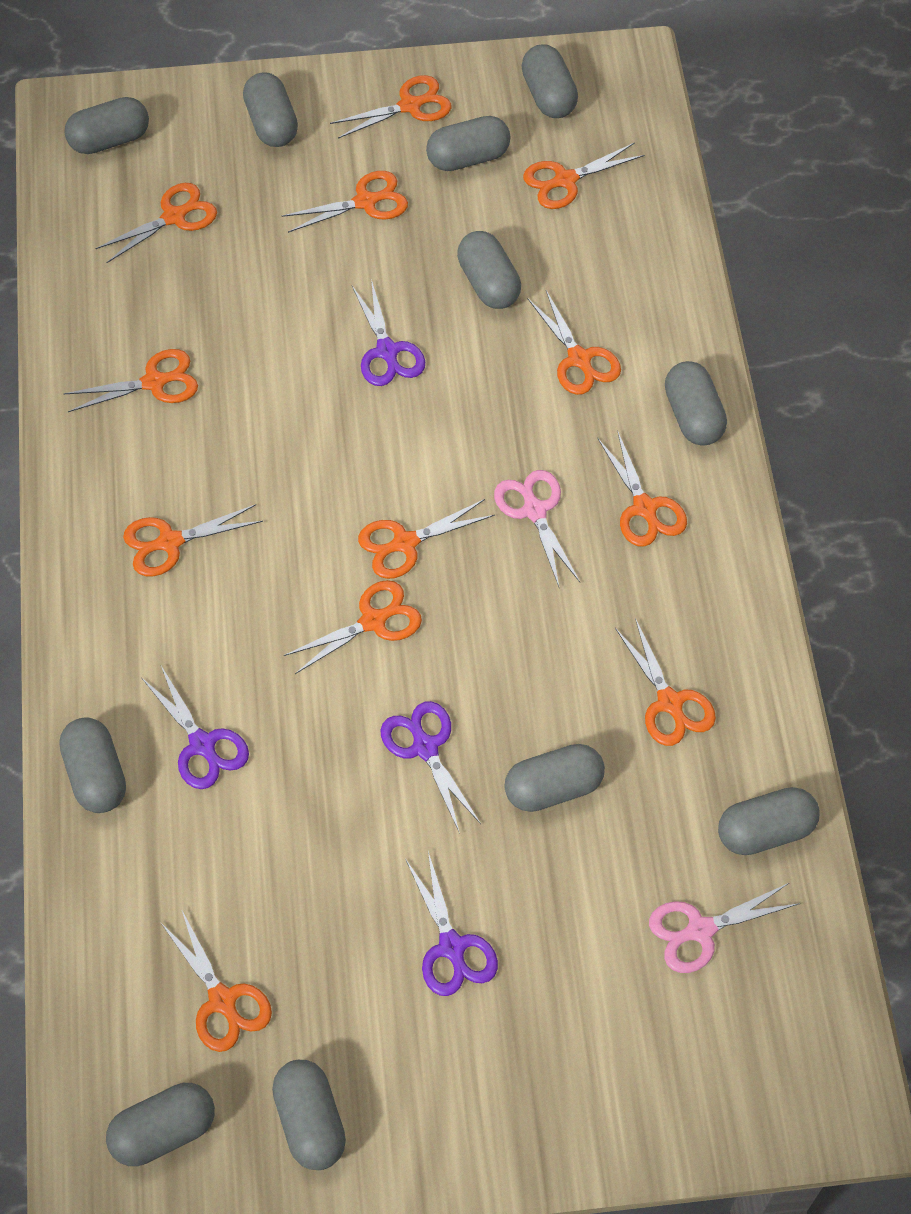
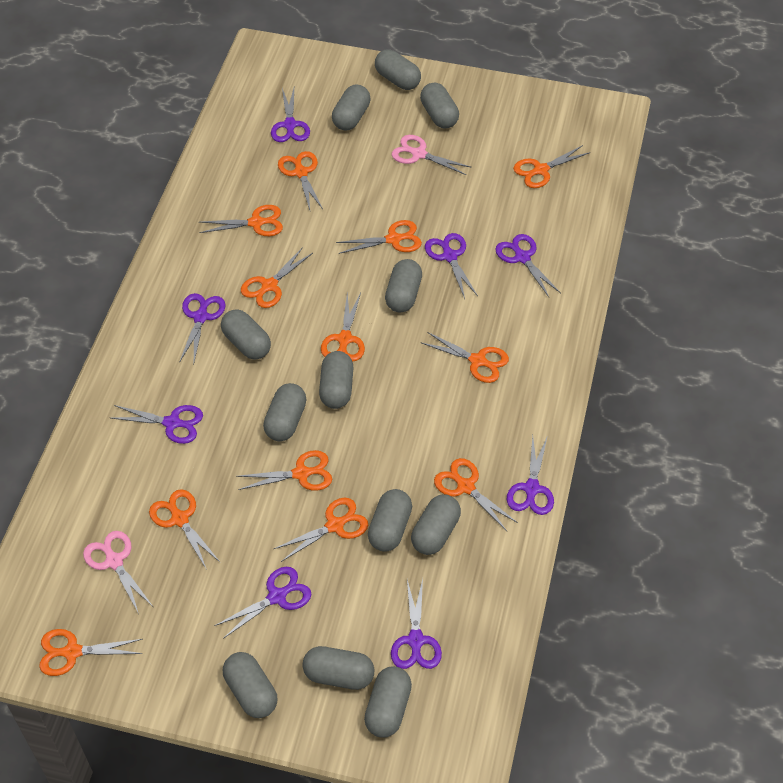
grey capsule: [59,717,126,813] [64,97,149,154] [106,1083,215,1166] [243,72,298,147] [272,1060,346,1170] [426,116,510,171] [457,231,521,309] [504,744,605,812] [521,44,578,118] [665,361,727,446] [718,787,820,855] = 11 -> [221,309,271,360] [223,652,277,718] [263,383,307,441] [302,646,374,690] [319,351,353,409] [332,84,371,131] [364,666,412,737] [368,489,412,552] [375,49,421,90] [385,259,422,312] [411,494,461,555] [420,82,459,128] = 12
purple scissors: [141,666,249,789] [352,279,425,386] [381,701,481,833] [406,851,498,996] = 4 -> [111,405,203,444] [179,293,226,363] [214,567,312,639] [271,88,310,142] [391,579,442,669] [425,233,478,299] [495,234,561,297] [507,436,554,515] = 8

